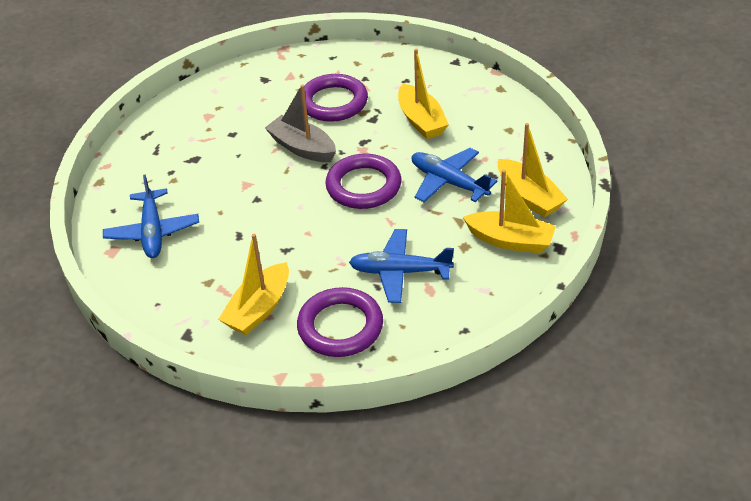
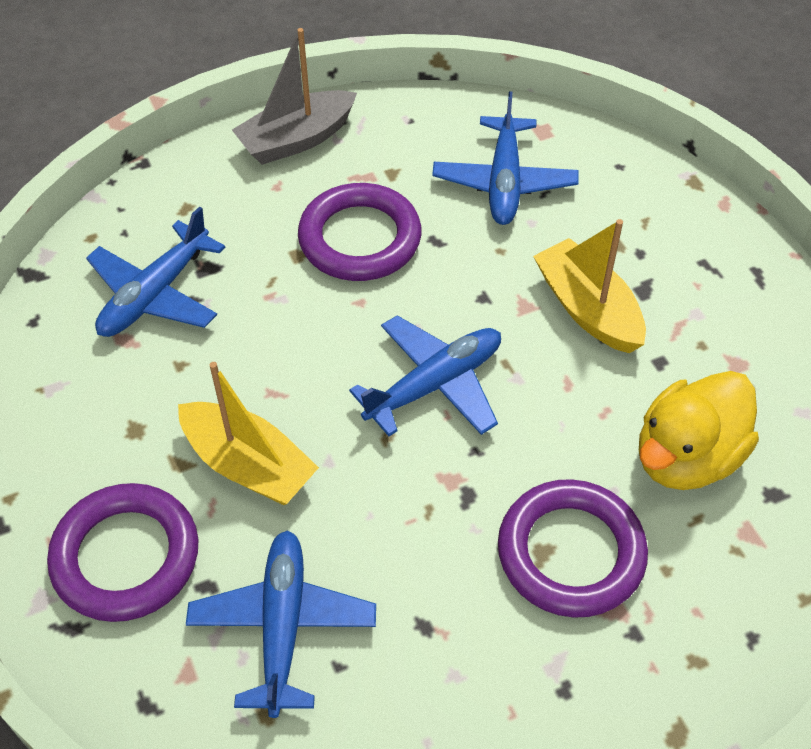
blue plane: [103,174,199,258] [349,229,454,303] [412,148,497,202] = 3 -> [86,206,225,337] [186,530,376,718] [349,315,501,436] [432,91,579,225] = 4
yellow boat: [218,234,289,335] [398,49,449,139] [463,170,556,253] [498,123,568,217] = 4 -> [178,362,319,505] [533,219,646,353] = 2
yellow duck: none = 0 -> [639,371,759,490] = 1

